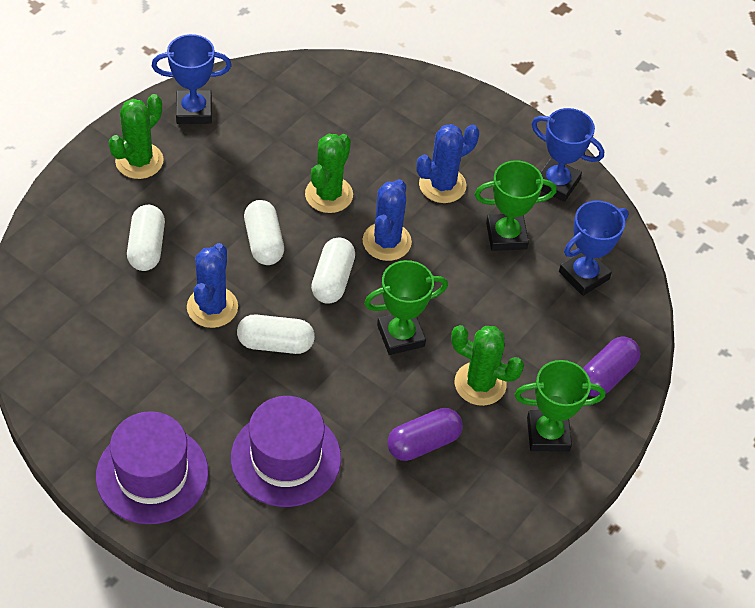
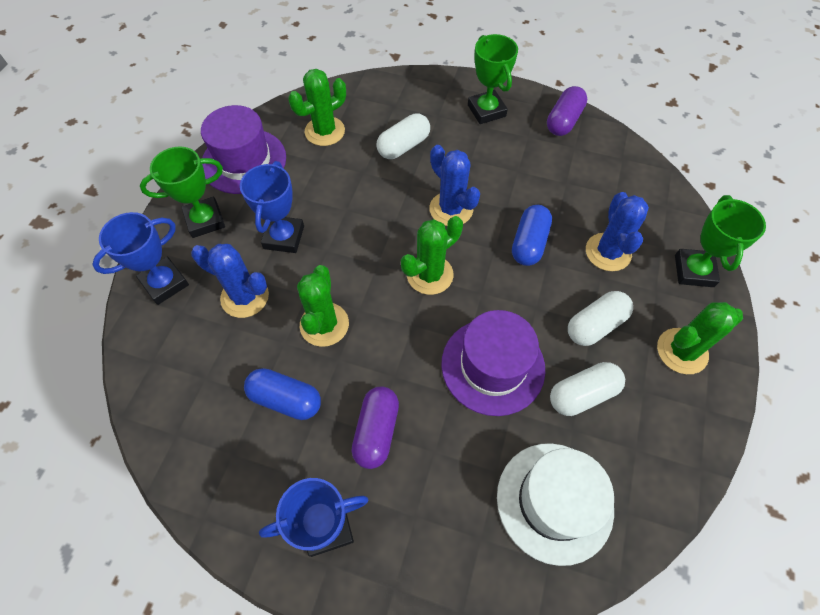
blue capsule: none = 0 -> [244,368,321,420] [512,205,552,266] = 2
green cactus: [108,94,164,179] [305,134,353,213] [451,325,524,406] = 3 -> [288,69,346,146] [297,265,349,347] [401,216,463,295] [657,302,743,374] = 4
white capsule: [127,205,165,271] [237,315,315,354] [244,200,284,265] [311,238,355,304] = 4 -> [376,113,430,159] [550,362,625,416] [568,291,633,346] = 3
white hat: none = 0 -> [497,443,614,566] = 1

